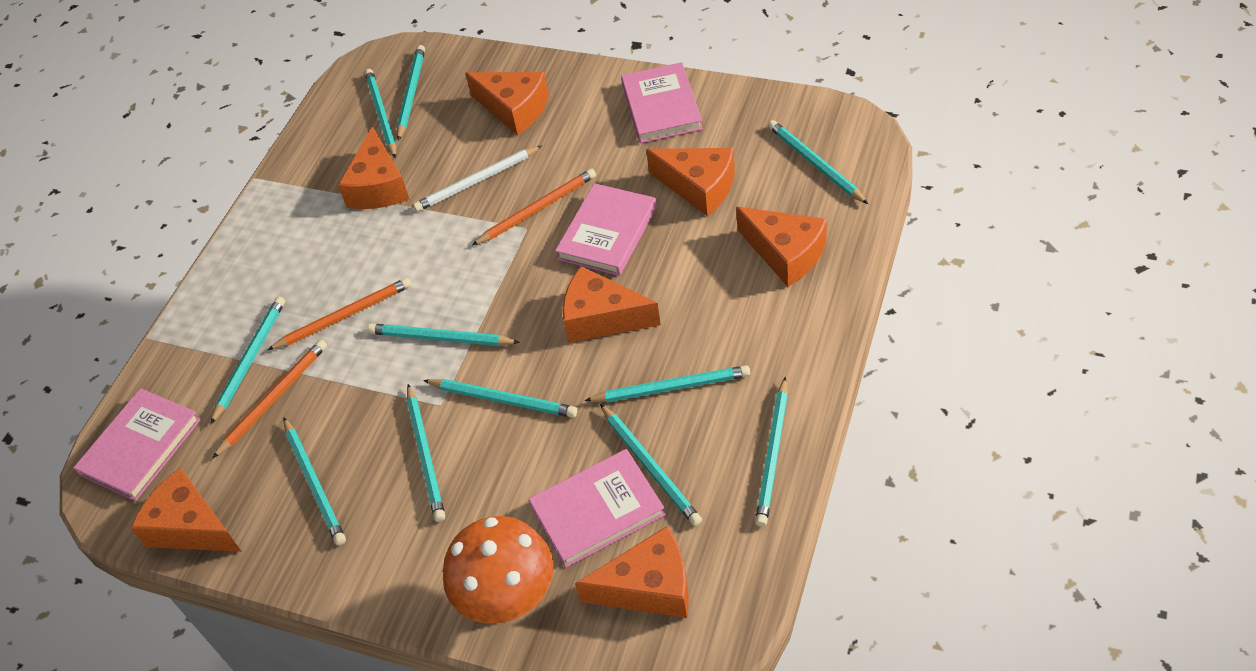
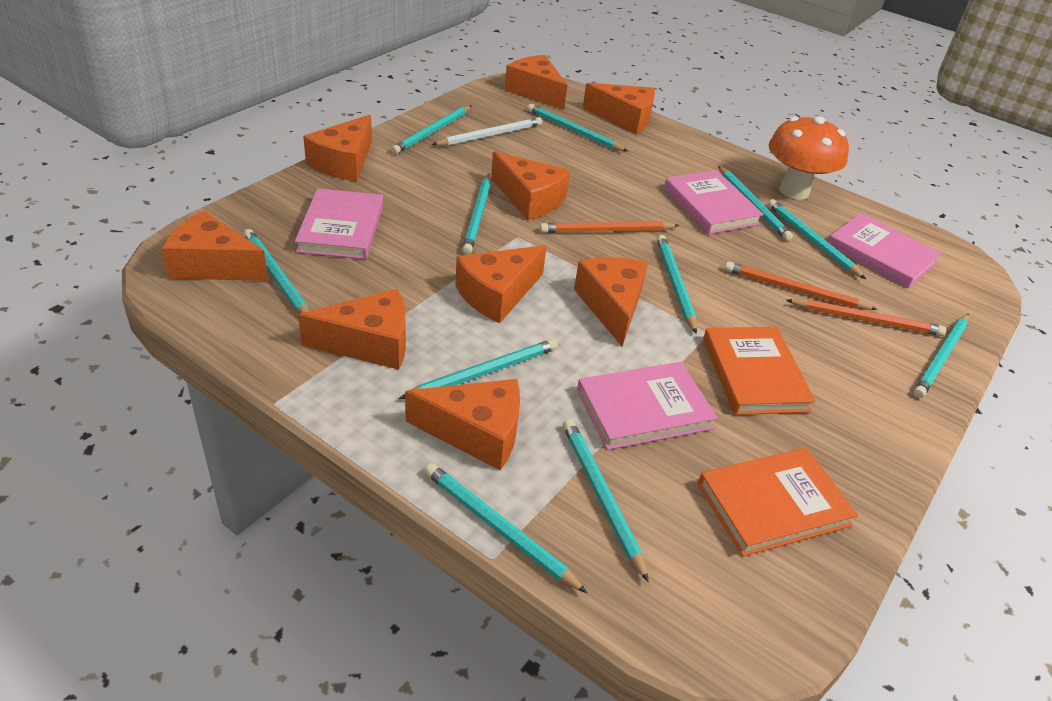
orange book: none = 0 -> [698,448,858,556] [703,327,816,415] = 2
orange cheese: [131,467,242,552] [338,126,410,209] [465,72,549,135] [562,266,661,343] [575,526,689,618] [646,148,735,217] [736,207,827,287] = 7 -> [161,211,268,281] [298,289,406,370] [303,115,372,181] [405,379,520,470] [455,245,547,323] [491,151,570,220] [505,55,567,110] [574,257,648,346] [583,83,655,135] = 9

